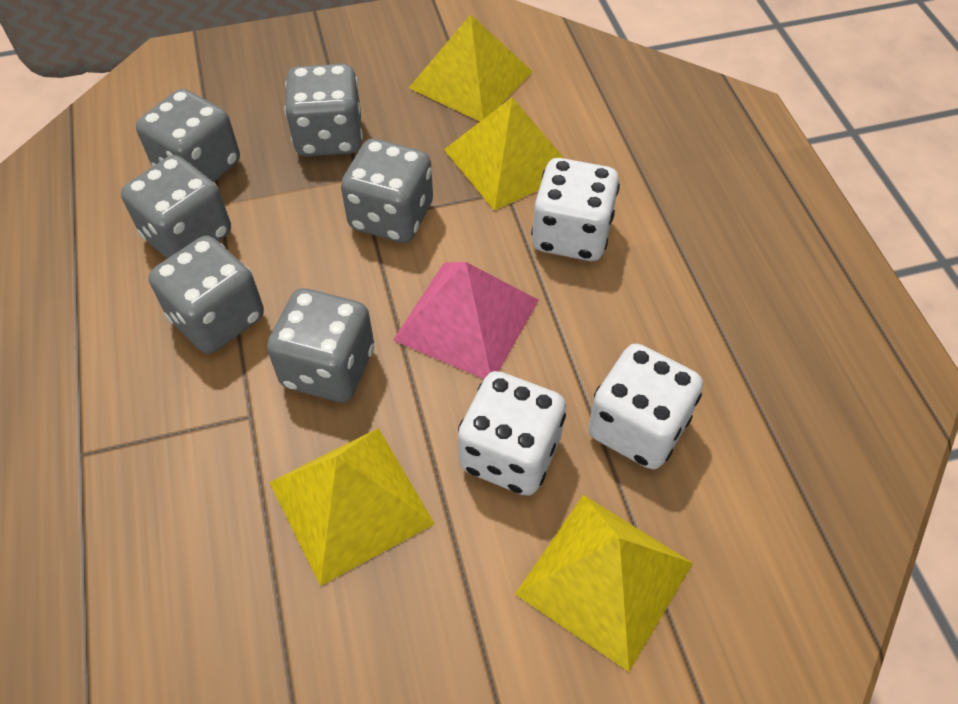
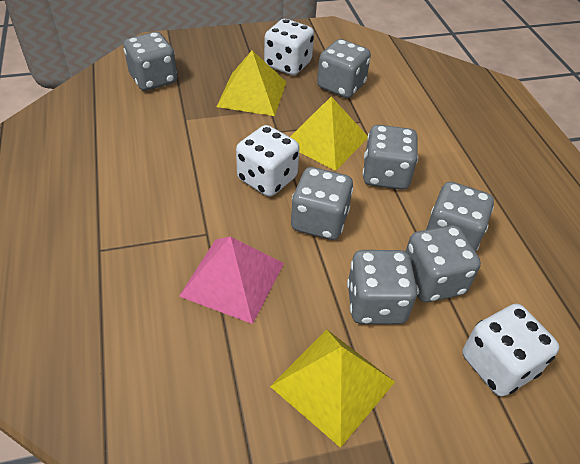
grey dice: [121,155,231,259] [136,89,240,182] [148,236,264,354] [267,288,374,402] [284,64,363,157] [341,139,433,243] = 6 -> [123,32,177,91] [291,167,353,240] [317,39,371,98] [347,250,418,324] [363,125,418,190] [406,225,481,302] [426,181,494,252] = 7
yellow pyramid: [269,428,435,586] [409,14,533,121] [444,97,565,211] [515,495,693,672] = 4 -> [217,50,286,116] [270,329,395,448] [290,97,368,171] = 3

